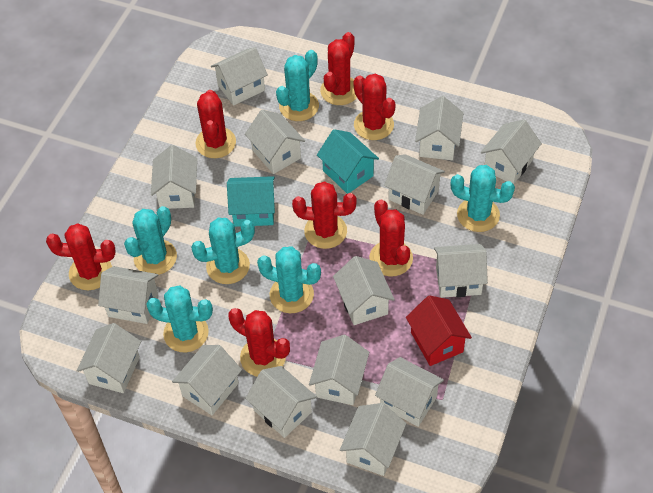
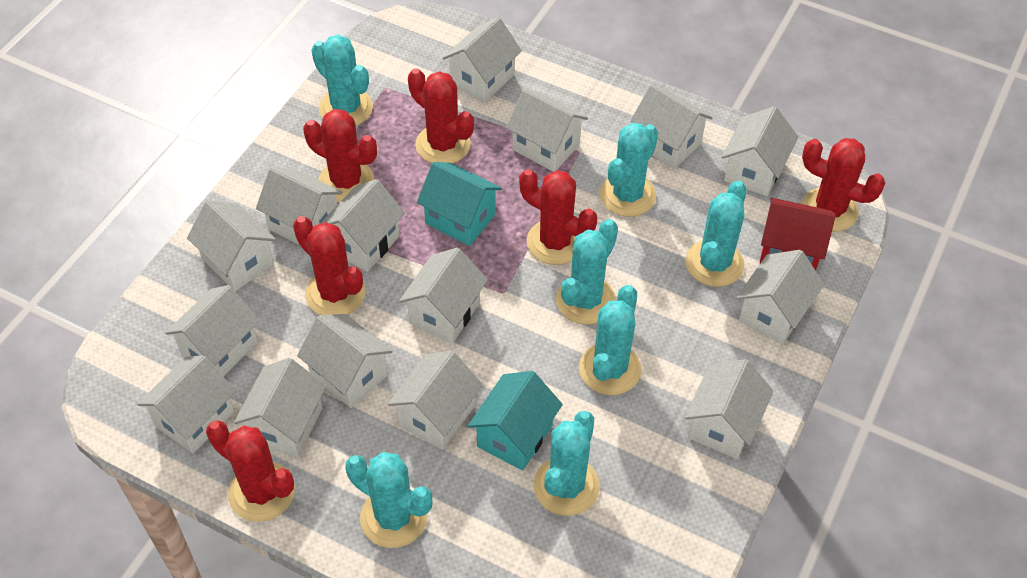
red cactus: [46,223,116,290] [195,90,236,158] [228,308,290,377] [292,181,357,249] [320,32,357,105] [353,73,396,140] [369,200,413,276] = 7 -> [206,420,295,522] [293,216,365,315] [303,109,377,203] [408,68,474,163] [519,169,597,265] [801,138,885,232] = 6
turquoise cactus: [124,206,177,275] [146,285,213,352] [191,218,255,284] [257,247,321,313] [276,50,319,121] [451,165,515,232] = 6 -> [311,35,373,126] [345,452,432,548] [534,411,600,516] [556,219,618,325] [579,285,642,395] [600,123,658,217] [685,181,747,287] = 7

